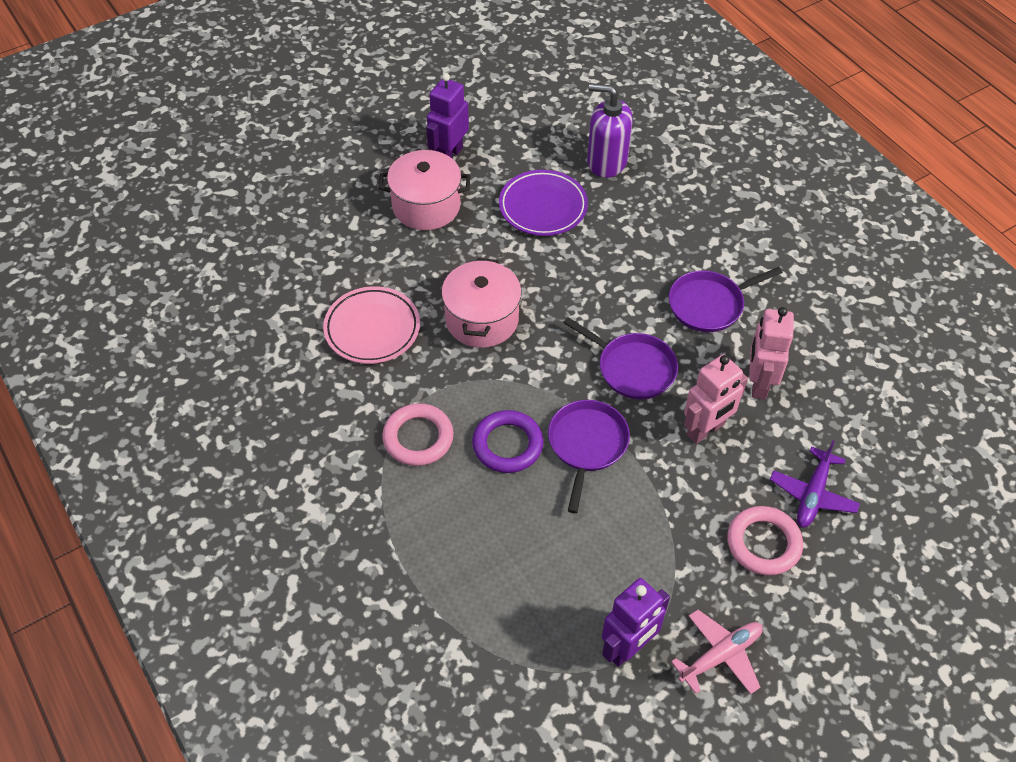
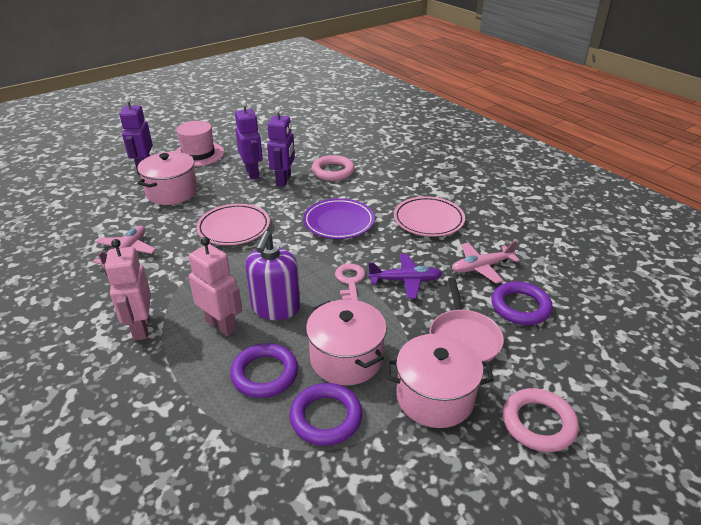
pink hat: none = 0 -> [174,121,224,166] = 1
pink key: none = 0 -> [335,264,365,301] = 1
pink pan: none = 0 -> [429,277,504,362] = 1
pink plane: [671,610,763,694] = 1 -> [93,226,156,268] [452,241,520,283] = 2
pink plate: [323,286,420,364] = 1 -> [196,204,270,245] [394,196,465,237] = 2
pink pot: [379,150,470,230] [441,258,521,348] = 2 -> [137,152,197,205] [306,299,387,385] [386,334,494,428] = 3
purple pan: [548,400,630,513] [563,317,678,399] [669,267,783,332] = 3 -> none = 0
purple ring: [472,410,544,473] = 1 -> [230,343,298,398] [289,383,362,446] [491,281,553,325] = 3
purple robot: [426,73,469,159] [602,578,670,667] = 2 -> [120,96,153,174] [235,100,263,179] [267,106,295,187] = 3

